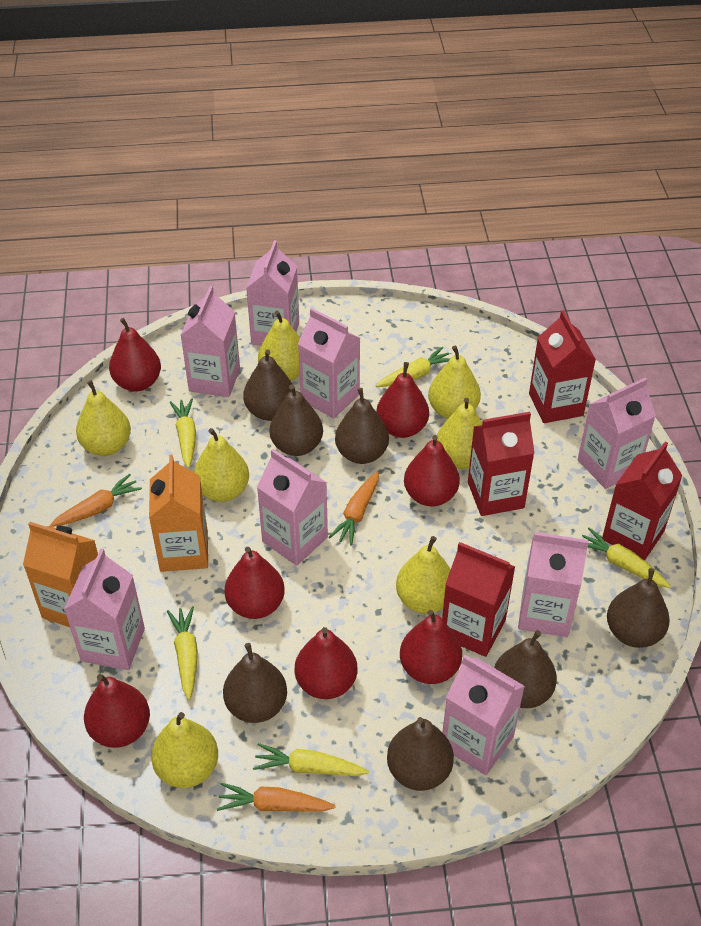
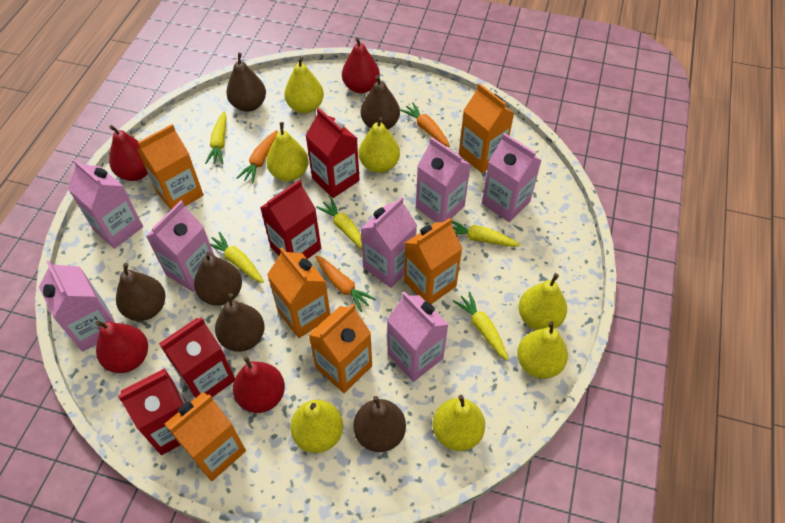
brown pear: [223,643,287,723] [243,350,293,421] [269,385,323,456] [335,388,389,464] [387,717,454,791] [494,630,557,708] [607,568,670,648] = 7 -> [116,263,165,321] [194,252,242,306] [215,294,264,352] [226,53,266,112] [353,396,406,452] [361,75,400,130] = 6
orange carton: [23,522,98,627] [149,455,208,572] = 2 -> [137,124,204,210] [165,392,246,481] [267,247,331,338] [308,304,372,393] [404,218,463,304] [459,83,514,173] = 6
pink carton: [64,548,145,670] [181,286,240,397] [246,240,299,346] [257,449,328,566] [298,308,360,418] [442,655,525,775] [518,532,589,637] [578,377,656,489] = 8 -> [39,260,115,352] [68,159,143,249] [146,201,214,292] [360,197,417,288] [387,292,449,382] [416,137,471,222] [482,133,542,222] = 7
red pear: [84,674,150,748] [109,318,161,392] [224,547,285,619] [295,627,357,699] [376,362,429,438] [400,610,462,684] [404,435,460,506] = 7 -> [95,321,148,373] [109,125,148,181] [233,356,285,413] [342,37,380,93] = 4

